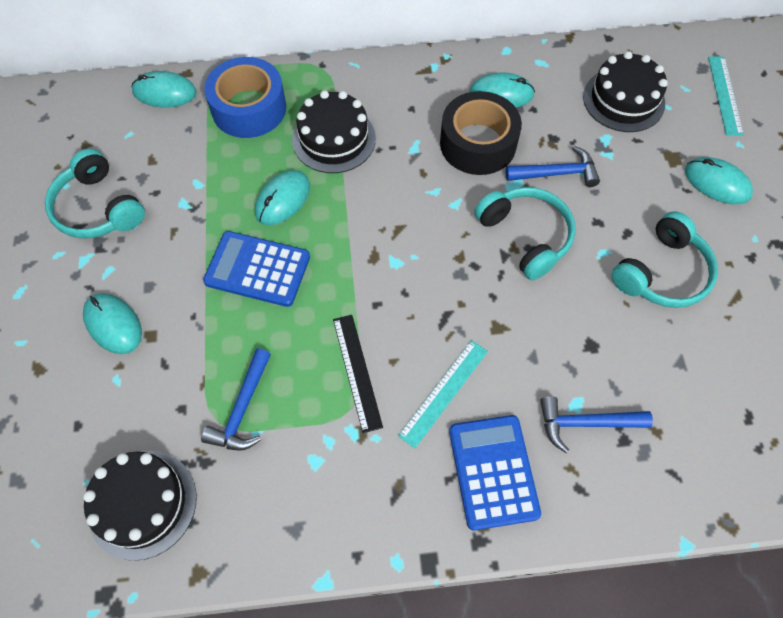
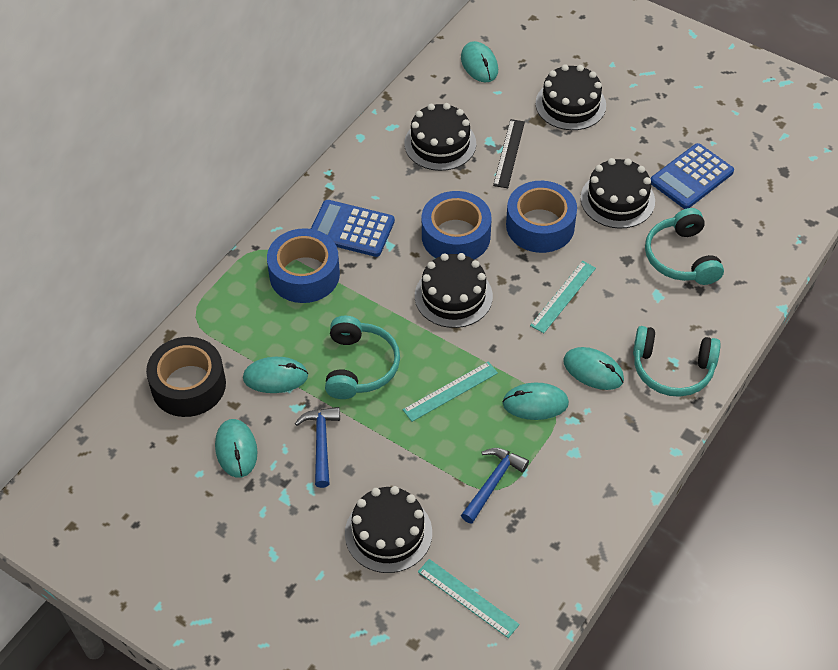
black cake: [83,451,196,561] [292,90,376,173] [583,51,668,132] = 3 -> [345,486,432,573] [404,103,476,171] [415,253,493,328] [535,64,606,130] [580,158,655,229] = 5
blue hammer: [201,349,271,451] [505,146,600,187] [540,396,653,453] = 3 -> [295,407,340,488] [461,448,529,524] = 2
blue tape: [204,57,286,138] = 1 -> [267,228,340,303] [422,191,492,260] [506,181,577,253] = 3
turquoise ruler: [398,340,488,448] [708,56,744,136] = 2 -> [403,362,498,422] [418,559,520,638] [530,261,596,333] = 3

